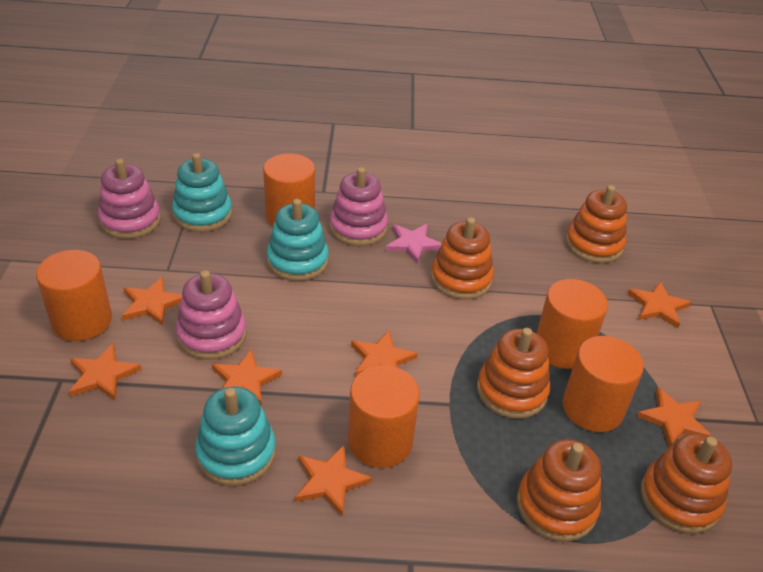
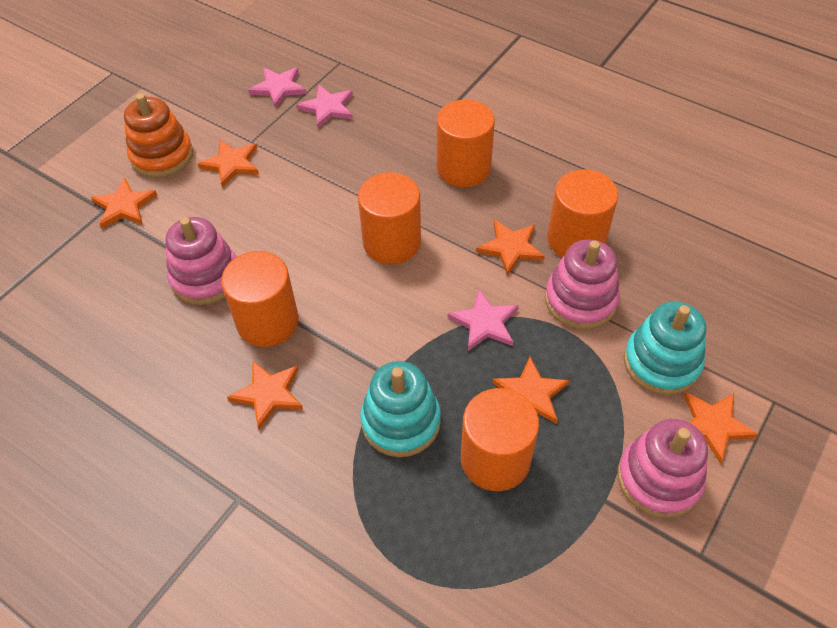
orange stacking toy: [431,217,494,300] [477,328,550,419] [517,439,601,542] [566,185,627,263] [640,433,732,534] = 5 -> [124,94,193,178] = 1
orange star: [69,344,141,400] [122,277,182,326] [212,349,282,406] [295,445,372,516] [351,331,418,377] [627,282,691,328] [636,387,711,448] = 7 -> [91,178,157,229] [198,140,259,188] [227,361,303,429] [476,220,545,275] [492,357,569,424] [684,392,758,464] = 6
pink star: [385,224,442,264] = 1 -> [248,67,307,108] [297,85,353,128] [448,289,519,351] = 3
turquoise stacking toy: [172,153,232,232] [195,387,276,486] [267,199,329,281] = 3 -> [360,361,441,457] [624,301,706,395] = 2

